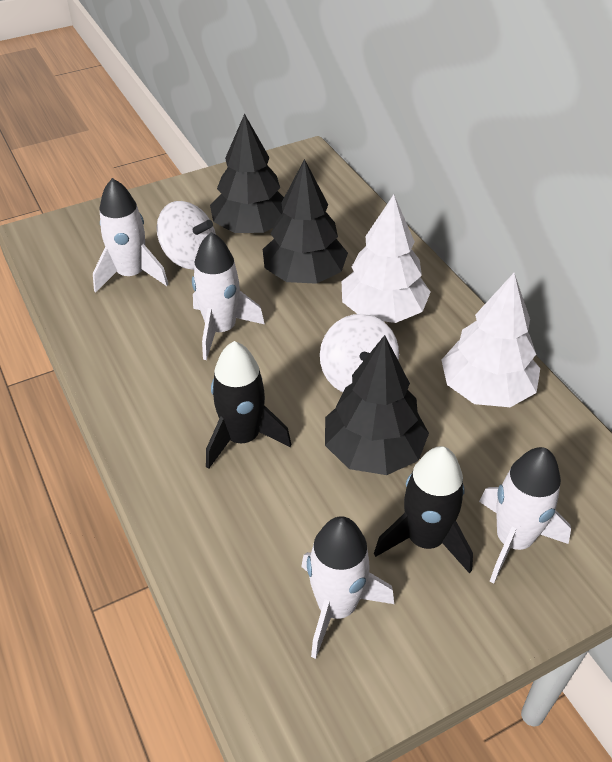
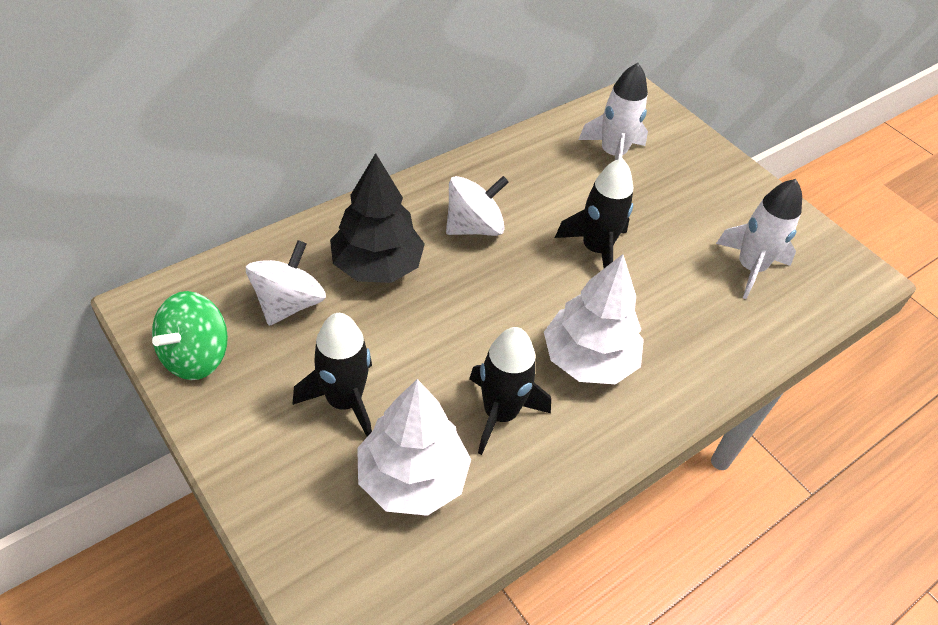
black rocket: [206,341,291,469] [374,446,473,573] = 2 -> [292,313,372,437] [469,327,551,455] [555,158,633,268] = 3
black tree: [210,114,284,233] [263,159,348,284] [325,335,429,475] = 3 -> [330,153,425,283] = 1
green spinning top: none = 0 -> [152,291,228,380] = 1
white rocket: [93,178,169,292] [192,232,265,360] [301,516,394,659] [479,447,571,583] = 4 -> [579,63,648,160] [716,179,802,299] = 2

